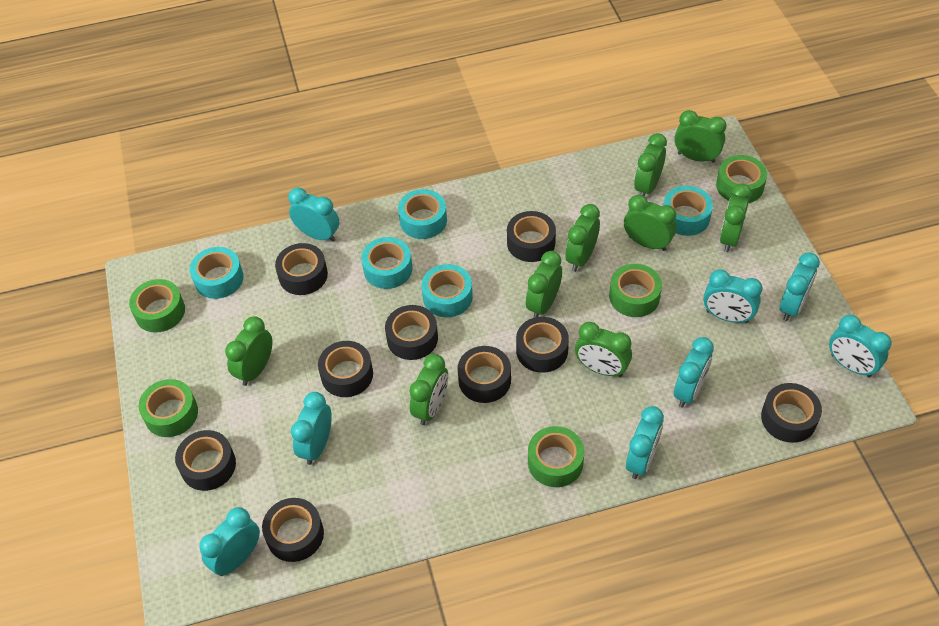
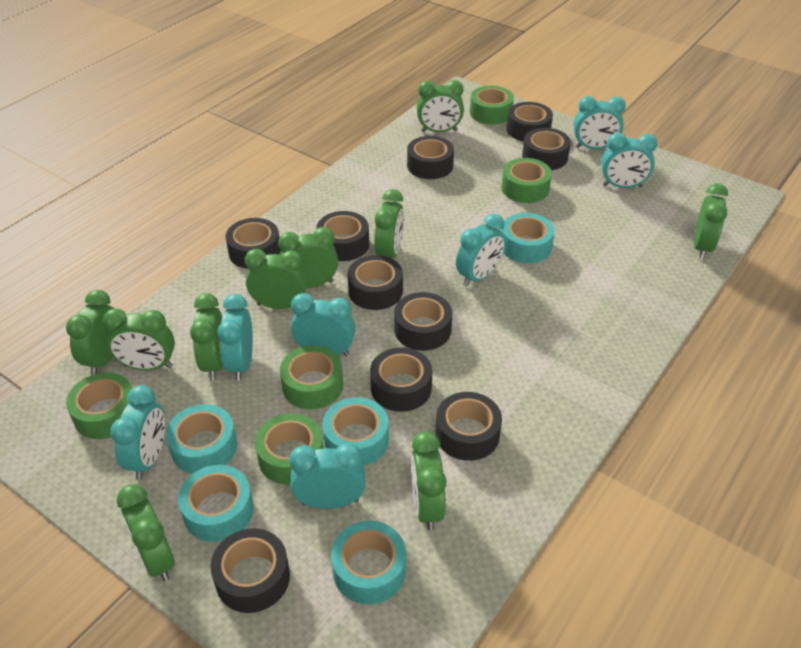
black tape: [175,430,236,491] [262,498,324,562] [275,243,328,295] [318,341,373,397] [385,305,438,360] [458,346,511,403] [507,211,556,262] [516,317,569,373] [761,383,822,443] = 9 -> [210,528,290,613] [225,218,281,269] [316,211,369,261] [347,255,403,310] [370,347,432,412] [394,292,452,351] [407,136,454,179] [436,392,502,461] [507,102,553,142] [522,128,571,170] = 10
green clock: [225,316,272,386] [409,354,448,425] [526,251,562,318] [565,204,600,272] [575,322,632,377] [624,195,676,251] [634,133,667,196] [674,110,726,163] [720,183,751,252] = 9 -> [66,290,114,375] [103,308,175,370] [117,484,175,581] [190,294,223,380] [245,249,307,309] [278,227,338,288] [374,189,404,259] [411,431,447,530] [417,80,464,132] [694,183,728,259] = 10
turquoise clock: [199,507,260,576] [288,187,339,242] [291,392,332,465] [626,406,664,479] [674,337,714,408] [703,269,763,323] [780,252,820,321] [829,315,892,378] = 8 -> [111,385,165,480] [217,294,253,381] [289,443,366,509] [291,293,356,356] [456,214,505,287] [574,96,626,149] [601,133,658,188] = 7

